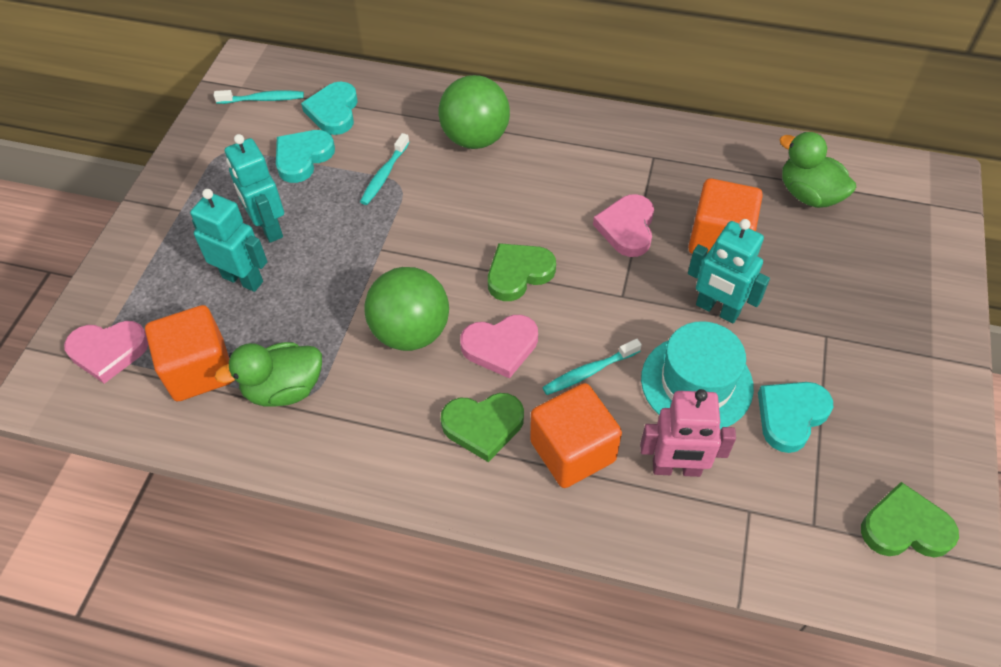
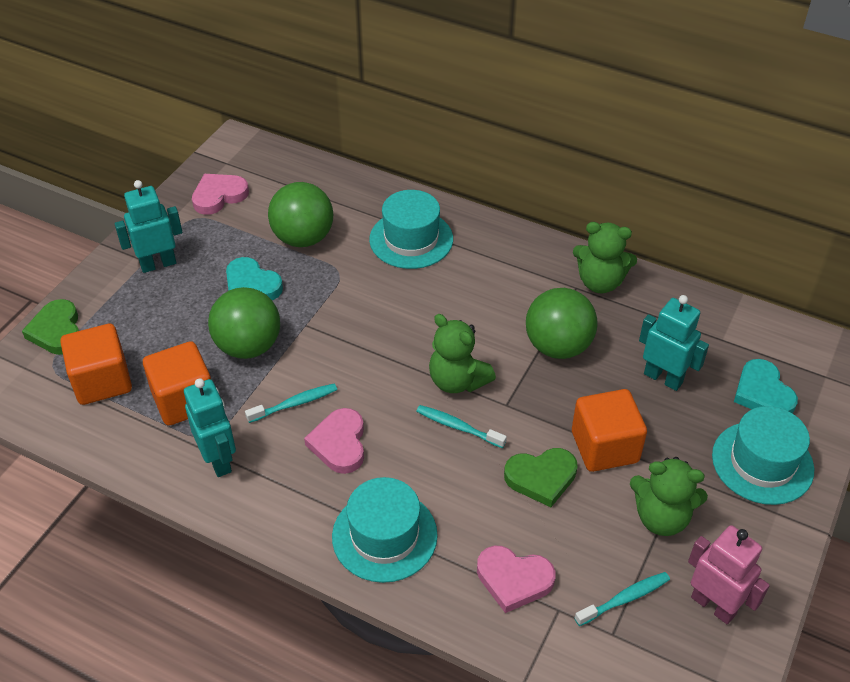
green ball: [364,267,449,351] [438,75,510,149] = 2 -> [208,287,280,359] [268,182,333,247] [526,288,598,359] = 3
green duck: [215,342,322,407] [780,132,856,208] = 2 -> none = 0
green heart: [441,393,524,462] [488,243,556,301] [861,482,959,558] = 3 -> [22,299,79,355] [504,448,578,507] = 2
green teddy bear: none = 0 -> [429,314,496,393] [573,222,637,293] [630,457,708,536] = 3
turquoise hat: [641,321,754,429] = 1 -> [332,477,438,583] [369,190,453,269] [712,406,814,505] = 3
turquoise heart: [276,130,335,183] [301,82,358,135] [758,382,833,453] = 3 -> [226,257,283,300] [734,359,798,413] = 2

